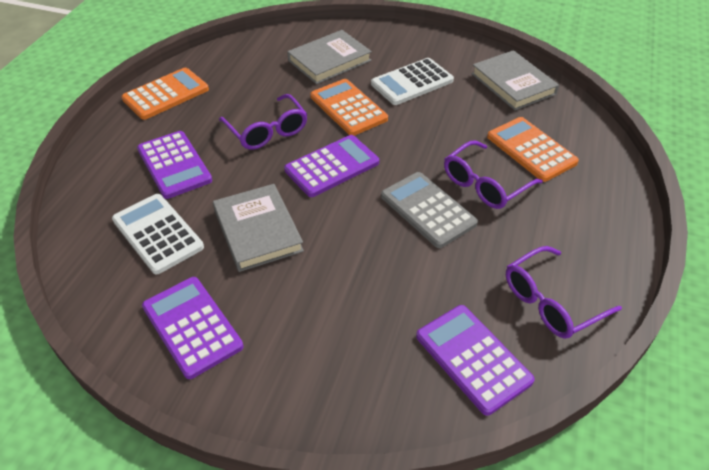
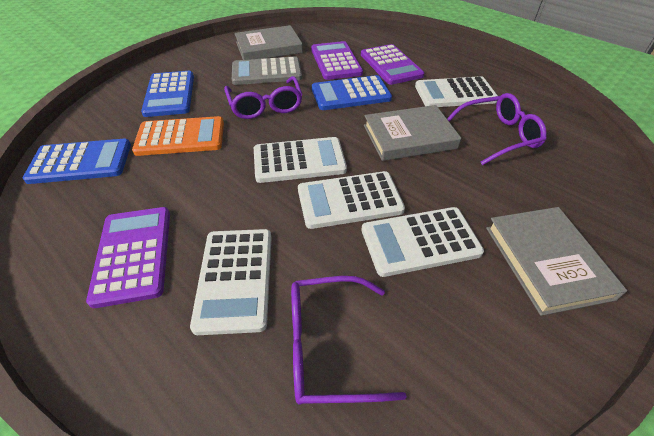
blue calculator: none = 0 -> [23,139,131,184] [141,71,194,117] [312,75,392,110] = 3
orange calculator: [121,68,209,120] [310,79,388,136] [487,117,579,182] = 3 -> [132,116,224,156] = 1
purple calculator: [137,131,212,199] [142,277,244,379] [284,135,379,197] [416,305,535,416] = 4 -> [86,207,170,308] [311,41,363,80] [361,44,424,85] = 3
white calculator: [112,194,204,274] [371,58,454,105] = 2 -> [190,229,272,335] [254,137,347,183] [298,171,405,229] [362,207,484,277] [415,76,497,107] = 5

